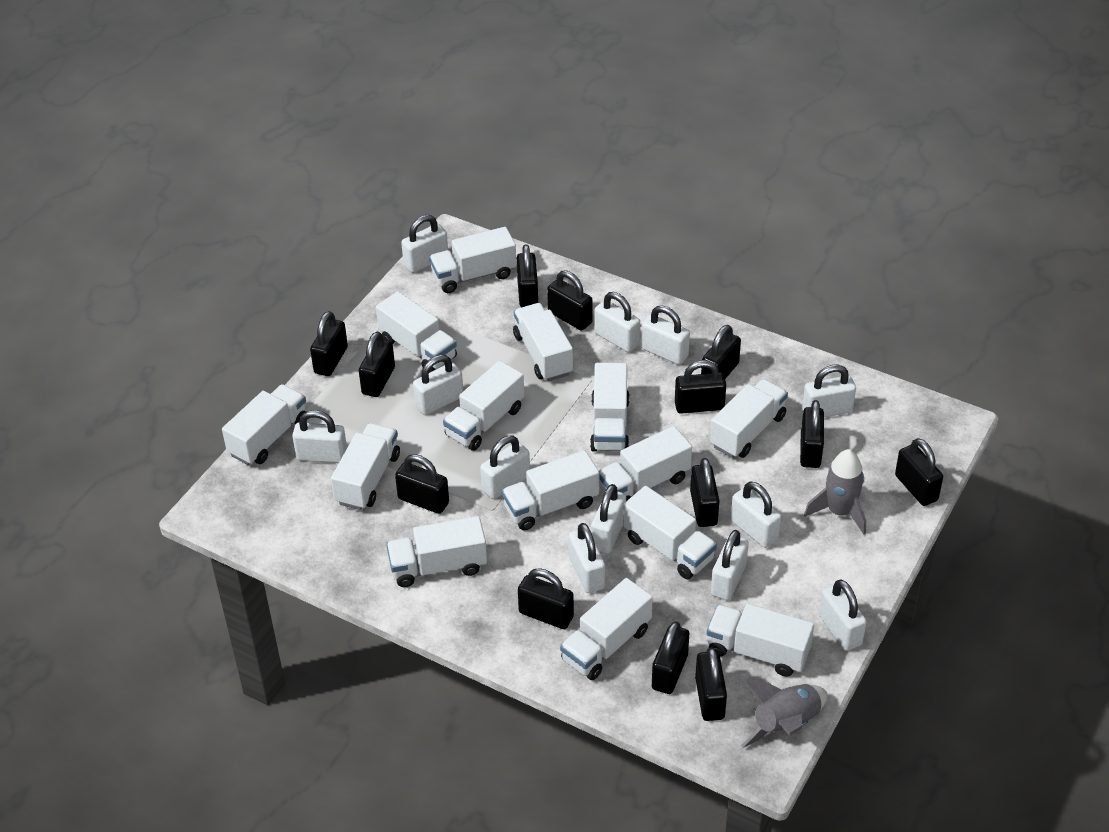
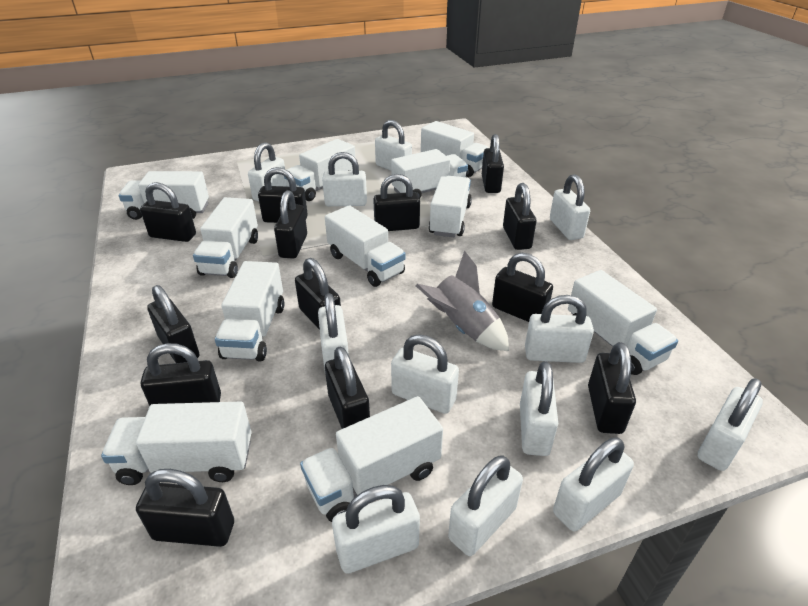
grey rocket: [741,679,827,748] [804,449,866,534] = 2 -> [416,250,509,351] = 1
white truck: [222,384,306,465] [331,423,400,510] [376,291,457,373] [386,516,487,587] [429,227,517,293] [443,361,524,451] [502,450,599,531] [513,303,573,381] [560,578,653,680] [590,363,630,452] [599,426,692,501] [623,486,717,579] [707,604,814,677] [710,379,788,458] = 14 -> [101,402,252,485] [119,171,209,220] [193,197,258,278] [215,261,284,361] [284,139,355,201] [300,396,443,522] [325,205,406,287] [391,149,468,199] [421,121,489,177] [429,176,472,237] [568,270,678,375] = 11

